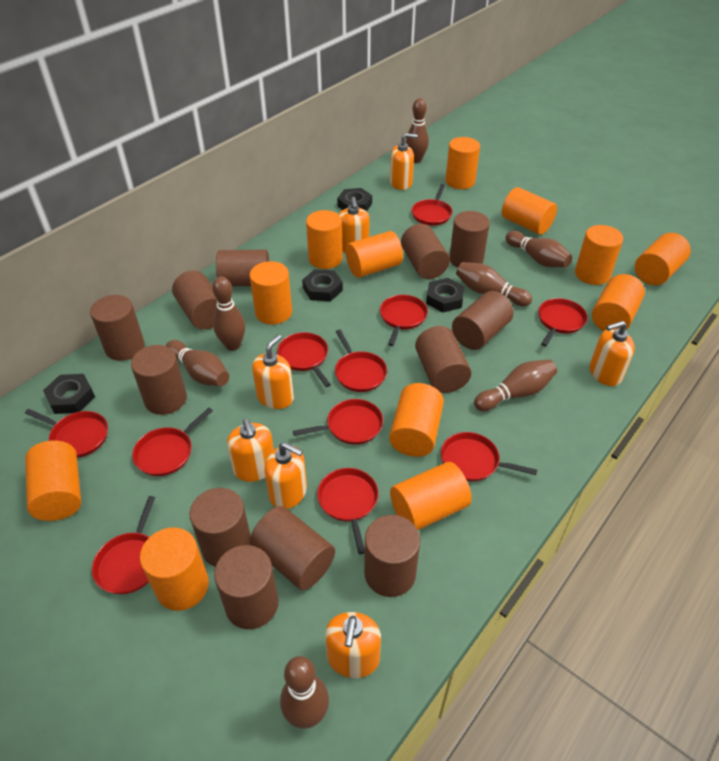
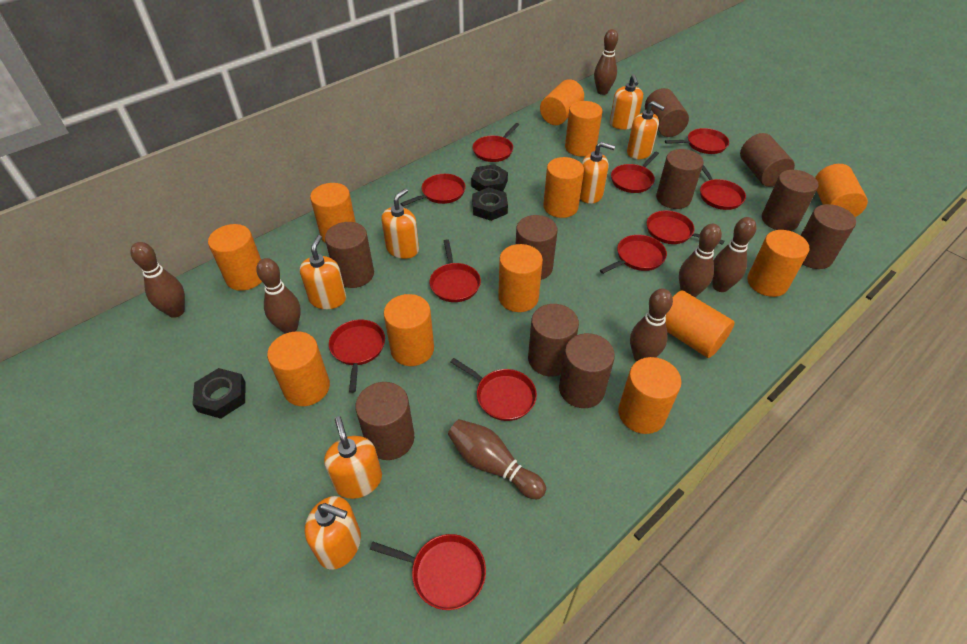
black nut: [43,374,95,414] [302,269,343,301] [337,188,372,211] [426,278,465,312] = 4 -> [192,368,246,419] [471,164,508,192] [472,187,508,221] = 3
brown cylinder: [90,295,145,361] [131,345,187,415] [172,271,217,330] [189,488,251,567] [214,545,279,629] [216,250,269,286] [250,506,335,590] [364,515,420,597] [401,224,450,279] [415,326,471,393] [449,211,490,268] [452,291,514,350] = 12 -> [325,222,374,288] [355,382,414,460] [516,215,558,280] [528,304,579,377] [559,333,615,408] [645,88,689,137] [656,149,704,209] [740,133,795,187] [762,170,819,231] [801,204,856,269] = 10

